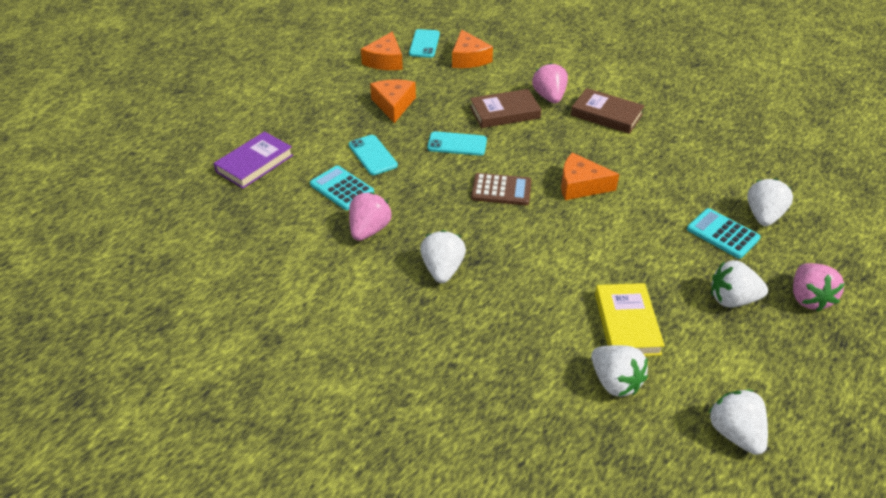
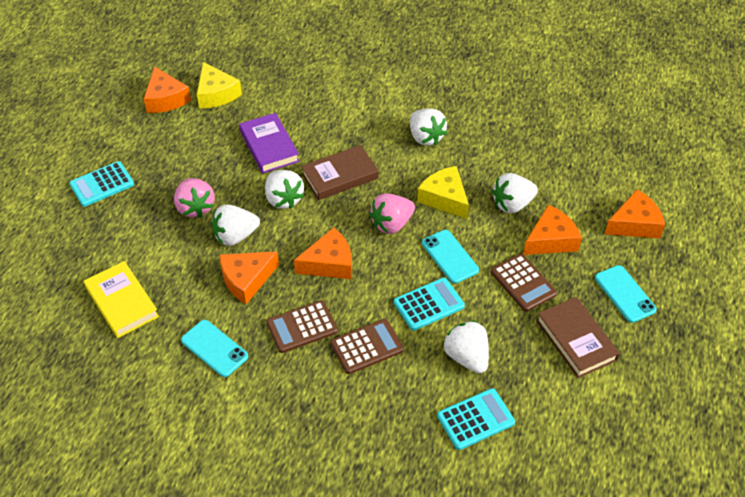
brown calculator: [471,173,531,205] = 1 -> [267,300,338,353] [331,319,404,374] [491,254,557,312] = 3
orange cheese: [361,31,403,70] [370,79,416,123] [452,30,493,68] [561,152,619,200] = 4 -> [144,66,191,113] [220,251,279,304] [294,227,352,279] [523,204,582,255] [605,189,665,238] = 5
pink strawberry: [349,192,391,241] [532,63,568,103] [793,263,844,311] = 3 -> [174,178,215,218] [369,193,415,234] = 2
turquoise calculator: [310,165,374,210] [687,208,760,259] = 2 -> [69,161,134,207] [394,278,465,331] [437,388,515,450] = 3
yellow cheese: none = 0 -> [197,62,242,109] [417,166,469,219] = 2

